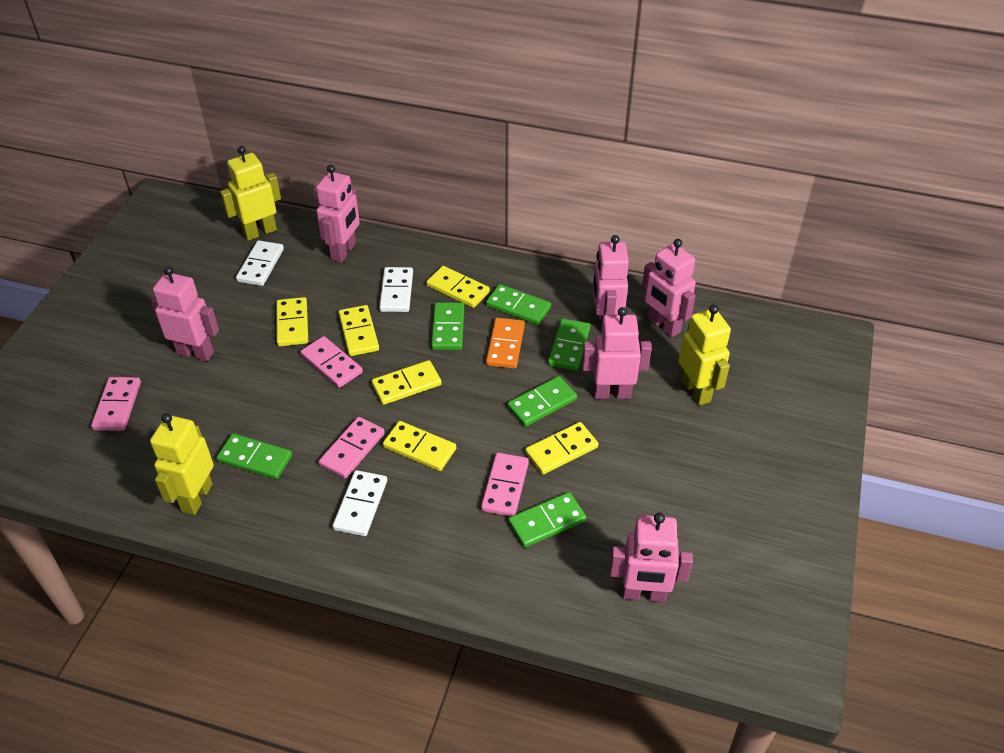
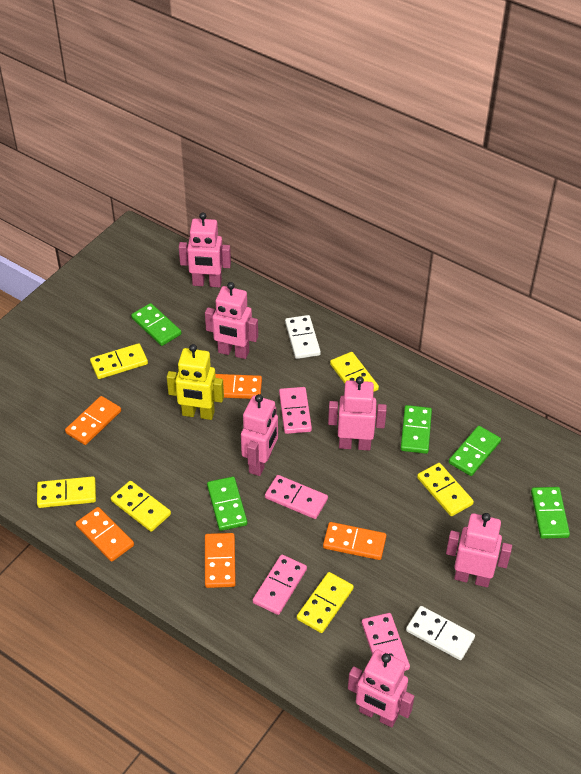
green domino: [216,433,292,479] [431,302,464,350] [486,284,551,325] [507,376,577,427] [508,492,586,548] [548,318,590,371] = 6 -> [131,303,181,346] [207,477,247,531] [401,405,432,454] [449,426,501,476] [531,487,570,539] = 5
orange domino: [486,318,525,369] = 1 -> [65,396,121,445] [76,507,134,562] [205,533,236,588] [215,374,262,399] [323,522,387,560] = 5
white domino: [236,240,284,286] [333,470,387,536] [379,267,413,312] = 3 -> [285,315,321,359] [406,606,475,660] = 2
yellow robot: [150,413,214,515] [220,146,281,241] [678,305,731,406] = 3 -> [167,344,224,420] = 1

